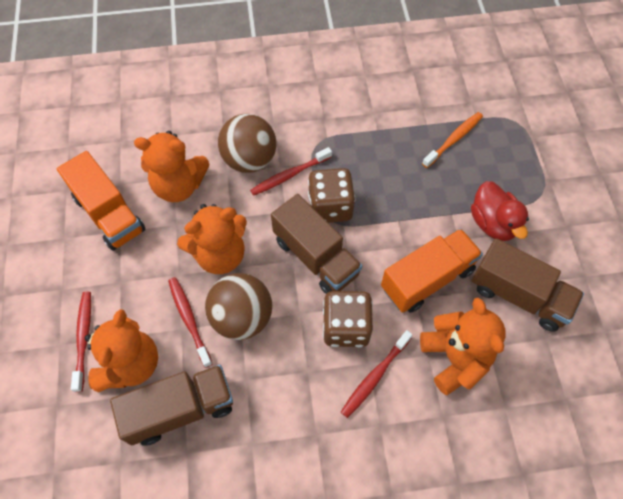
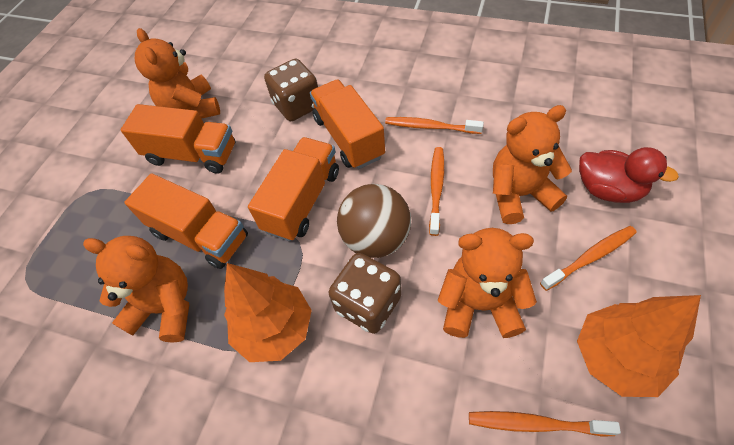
brown ball: [205,273,272,340] [218,114,277,173] = 2 -> [337,184,411,258] = 1
brown truck: [110,365,233,446] [271,194,362,294] [472,238,584,332] = 3 -> none = 0
orange toothbrush: [422,112,483,168] = 1 -> [385,117,484,134] [429,147,444,236] [469,411,621,436] [540,226,637,291] = 4
orange tree: none = 0 -> [224,263,312,362] [577,295,701,397] = 2
orange truck: [57,151,145,251] [381,228,483,313] = 2 -> [121,104,235,174] [124,173,248,269] [248,137,339,241] [310,80,385,169] = 4
red toothbrush: [71,292,91,392] [168,277,212,368] [250,147,332,196] [341,330,413,418] = 4 -> none = 0

